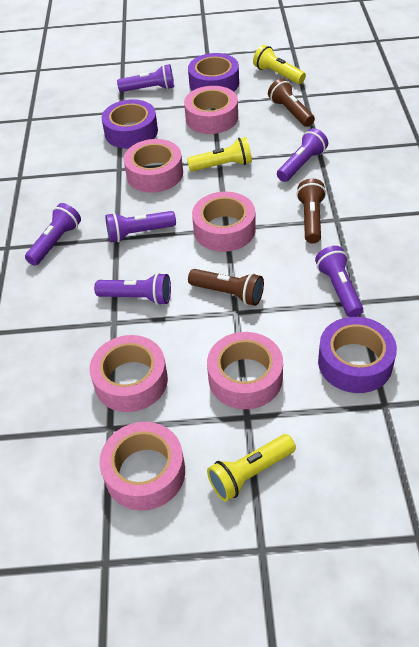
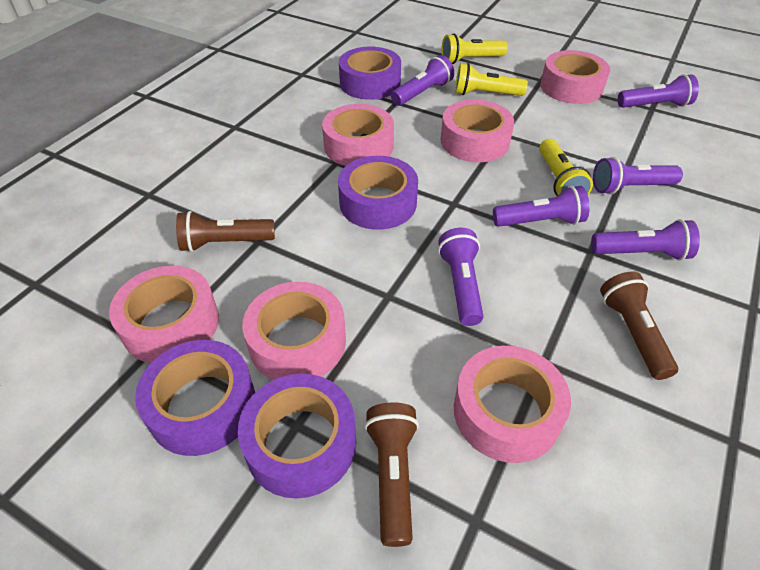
purple tape: [101,99,158,149] [188,53,239,92] [318,317,397,393] = 3 -> [135,340,255,456] [238,374,356,499] [338,156,418,230] [339,47,401,100] = 4

